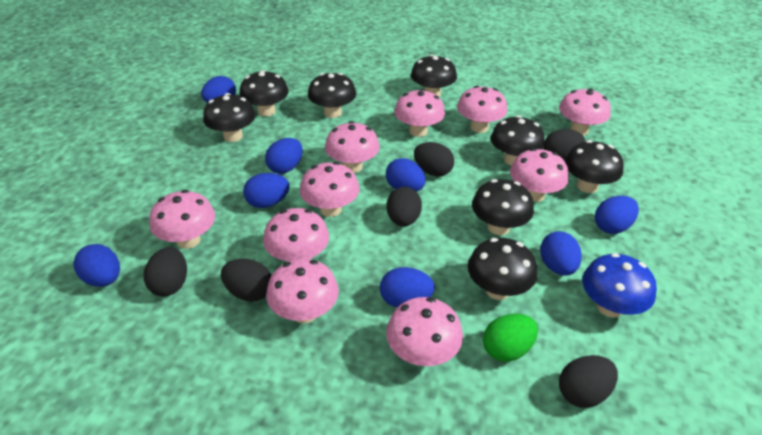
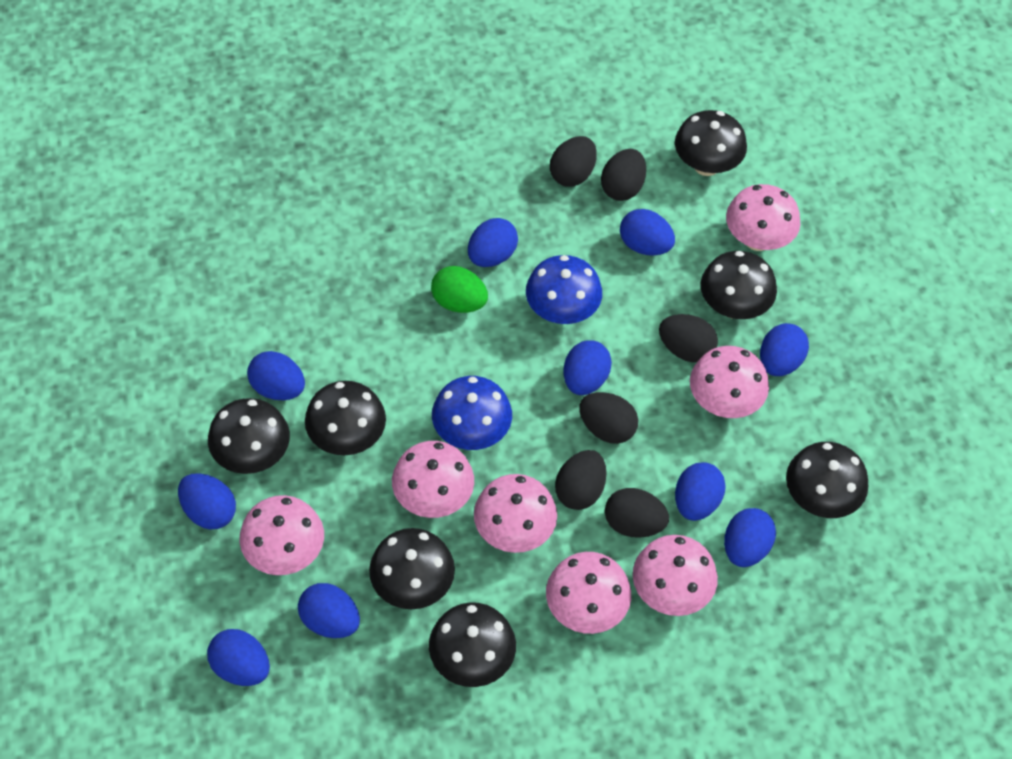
black mushroom: [203,93,256,142] [239,70,289,116] [308,73,356,118] [411,54,457,97] [468,238,537,300] [472,179,534,235] [491,115,545,166] [565,140,624,193] = 8 -> [208,398,290,474] [305,381,386,455] [369,528,455,609] [429,602,516,687] [675,110,747,176] [701,251,777,319] [786,442,868,518] = 7
blue egg: [73,244,120,287] [201,76,236,103] [243,173,290,208] [265,138,303,174] [380,267,435,308] [386,158,426,192] [540,231,582,276] [595,196,639,234] = 8 -> [178,473,236,530] [207,629,270,686] [247,351,305,400] [298,583,360,638] [468,218,518,267] [564,340,612,395] [620,209,675,256] [675,462,726,521] [724,508,776,567] [760,323,809,376] = 10
blue mushroom: [582,253,657,318] = 1 -> [432,376,512,450] [526,255,602,324] = 2
pink mushroom: [150,190,215,249] [263,208,329,262] [266,259,339,324] [300,162,360,217] [325,121,380,173] [386,297,463,366] [394,89,445,137] [457,86,507,133] [510,148,569,202] [559,88,611,135] = 10 -> [239,495,324,575] [392,441,474,518] [474,474,557,553] [546,552,631,634] [633,535,718,616] [690,346,769,418] [726,184,801,251] = 7

